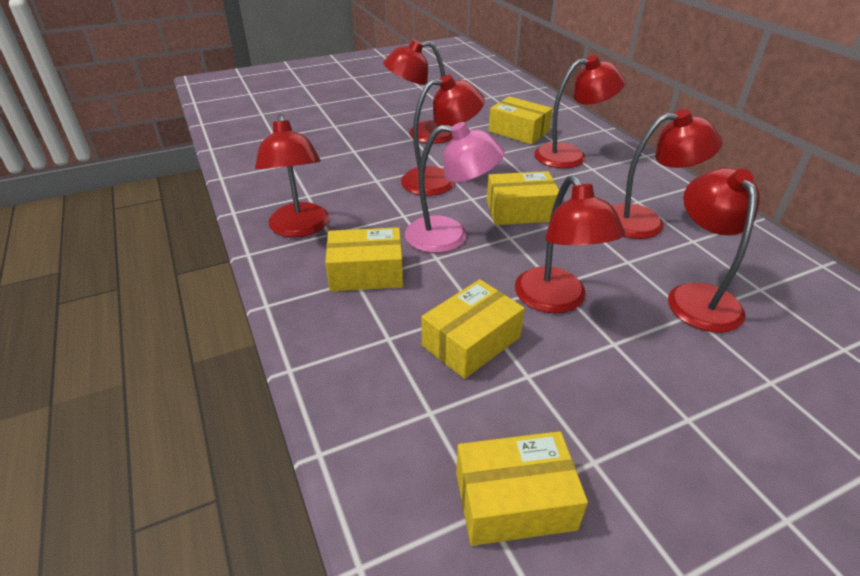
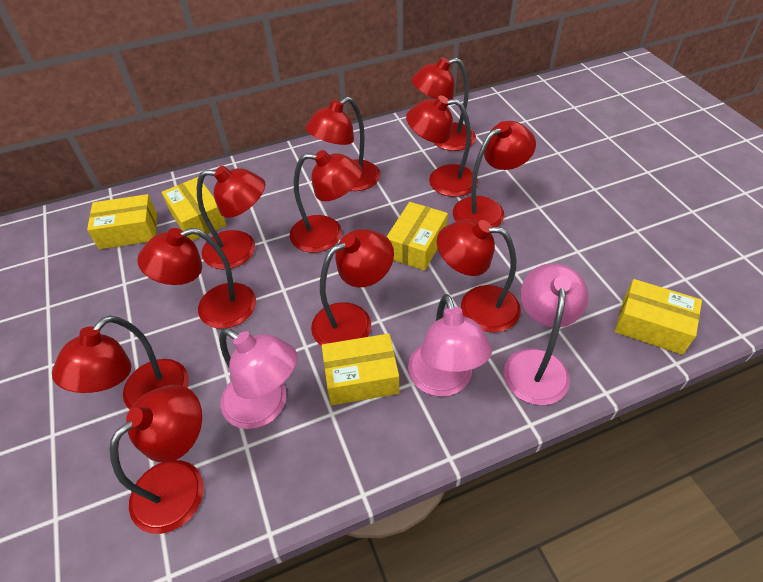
pink lamp: [405,122,505,253] = 1 -> [219,328,298,429] [408,294,492,396] [503,263,589,405] = 3
red lamp: [255,114,329,237] [383,39,453,144] [401,75,485,196] [515,175,625,313] [534,55,625,168] [613,109,722,239] [668,168,760,333] = 7 -> [52,316,189,410] [110,385,204,534] [137,228,256,329] [197,166,265,269] [290,150,362,253] [305,97,380,191] [311,229,394,346] [406,95,478,197] [411,57,476,151] [437,219,521,332] [453,121,536,227] = 11

